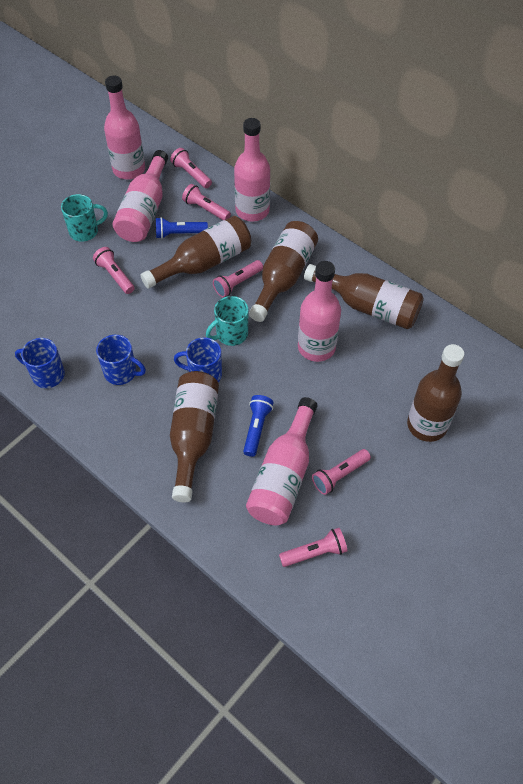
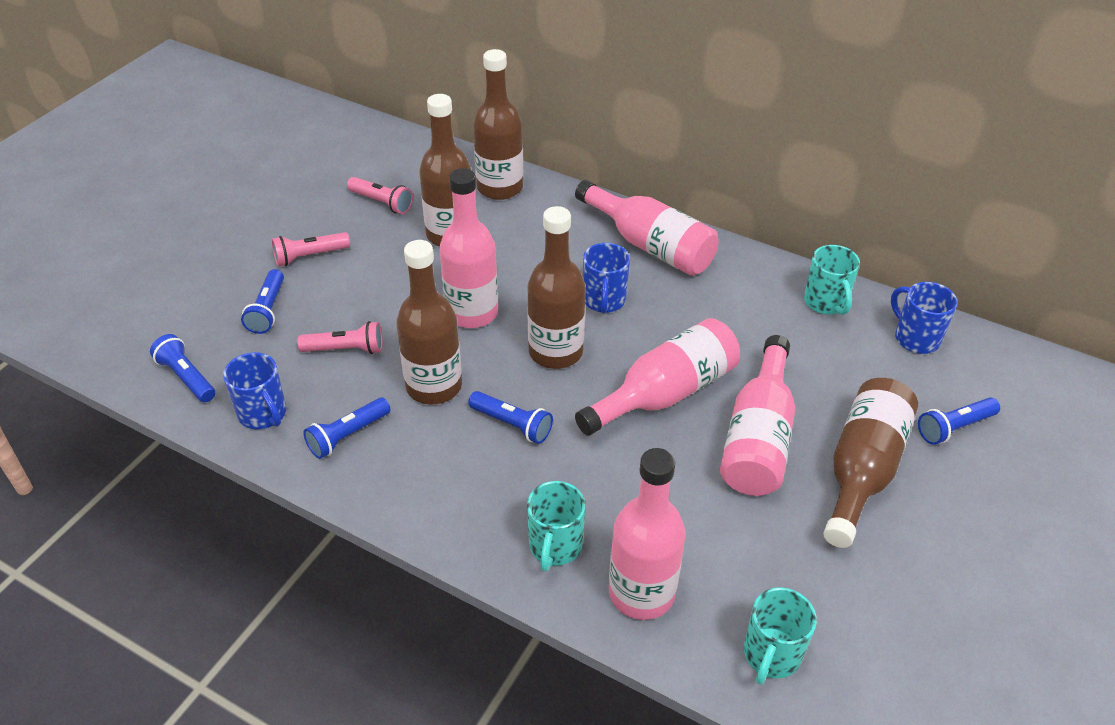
blue flashlight: [156,217,208,239] [243,395,274,457] = 2 -> [150,334,215,402] [241,269,284,334] [303,398,390,459] [468,391,553,444] [918,397,1000,445] = 5
pink flashlight: [93,247,135,294] [170,148,212,188] [182,184,231,220] [213,260,263,297] [279,528,347,567] [312,449,371,495] = 6 -> [272,232,350,266] [297,321,383,354] [347,177,413,214] = 3
turquoise mug: [61,194,108,242] [206,296,248,346] = 2 -> [527,481,586,572] [744,587,817,685] [804,245,860,315] = 3

